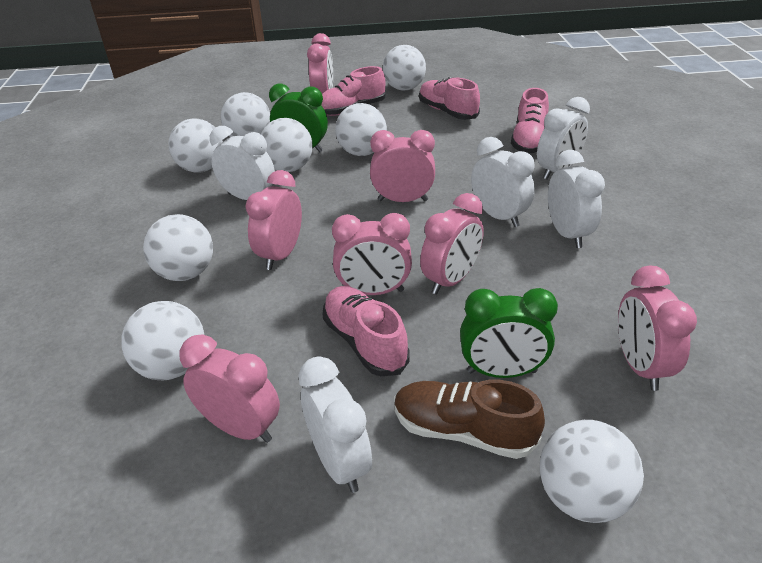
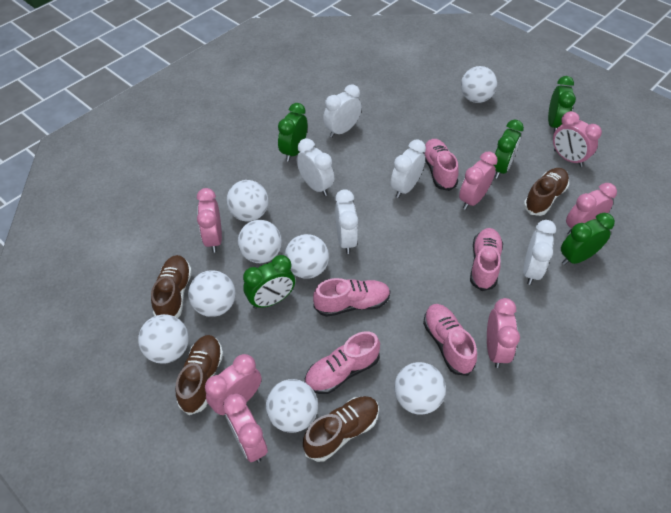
brown shoe: [395,380,545,459] = 1 -> [151,255,192,318] [175,335,223,415] [303,396,379,462] [524,168,569,216] = 4
green clock: [269,84,328,152] [460,288,558,378] = 2 -> [243,255,295,309] [278,103,307,162] [494,120,524,179] [548,76,576,132] [561,213,615,265] = 5
pink shoe: [321,66,385,116] [322,286,410,376] [419,77,480,120] [511,88,549,153] = 4 -> [305,331,380,394] [313,278,391,317] [422,139,459,191] [423,304,477,376] [470,228,503,291] = 5

